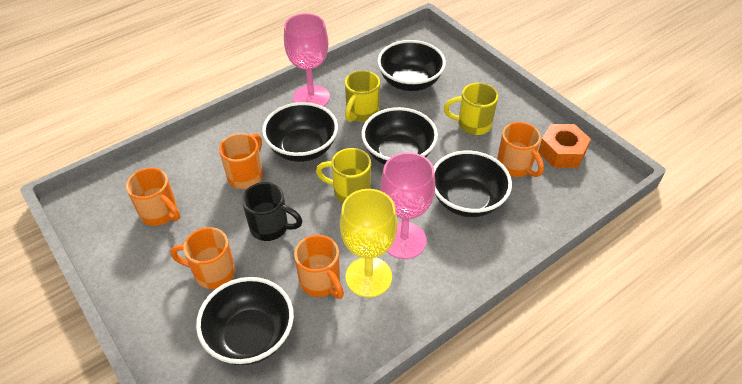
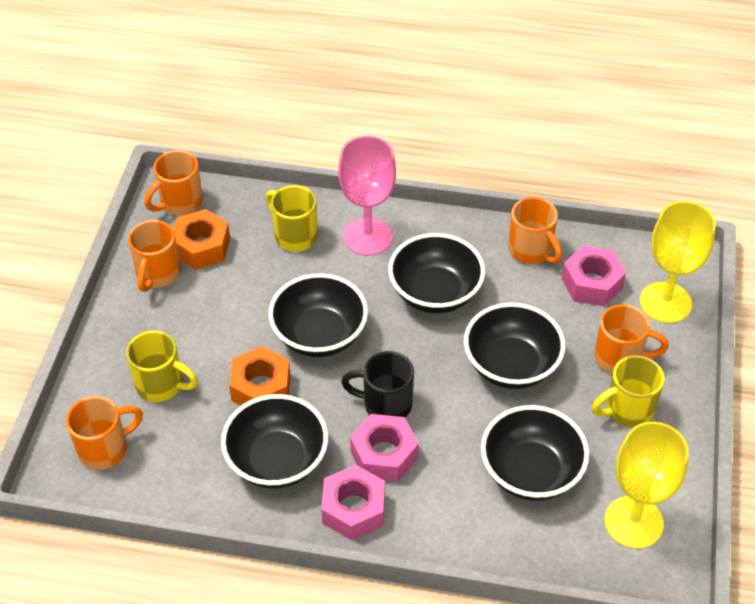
orange nut: [538,124,591,168] = 1 -> [173,209,230,270] [229,346,290,406] = 2
pink goblet: [284,13,330,107] [380,152,435,259] = 2 -> [338,136,396,256] = 1
pink nut: none = 0 -> [321,465,385,541] [350,414,419,482] [562,246,626,306] = 3
yellow goblet: [340,189,397,298] = 1 -> [604,422,689,549] [640,201,716,323] = 2

